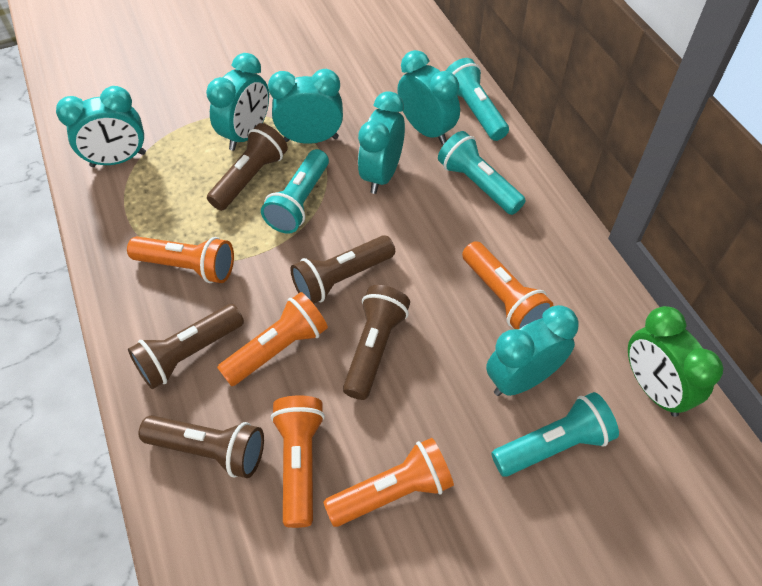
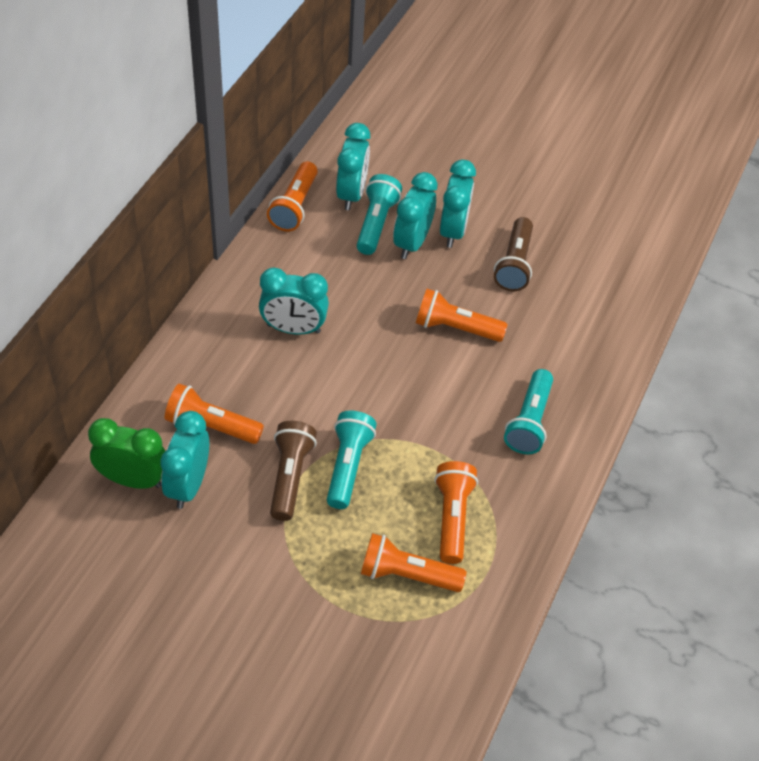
brown flashlight: [128,304,244,389] [139,415,264,478] [207,123,288,211] [291,235,395,304] [343,285,410,400] = 5 -> [270,421,317,521] [494,217,533,291] = 2
turquoise clock: [56,86,146,167] [206,53,269,151] [268,69,343,144] [358,91,405,194] [397,50,460,144] [486,305,579,396] = 6 -> [160,411,209,509] [259,268,329,335] [336,123,370,210] [393,172,438,259] [440,159,476,248] = 5
turquoise flashlight: [261,149,329,234] [438,131,526,215] [446,58,509,141] [491,392,619,477] = 4 -> [327,410,377,509] [356,174,402,255] [504,369,553,454] = 3

